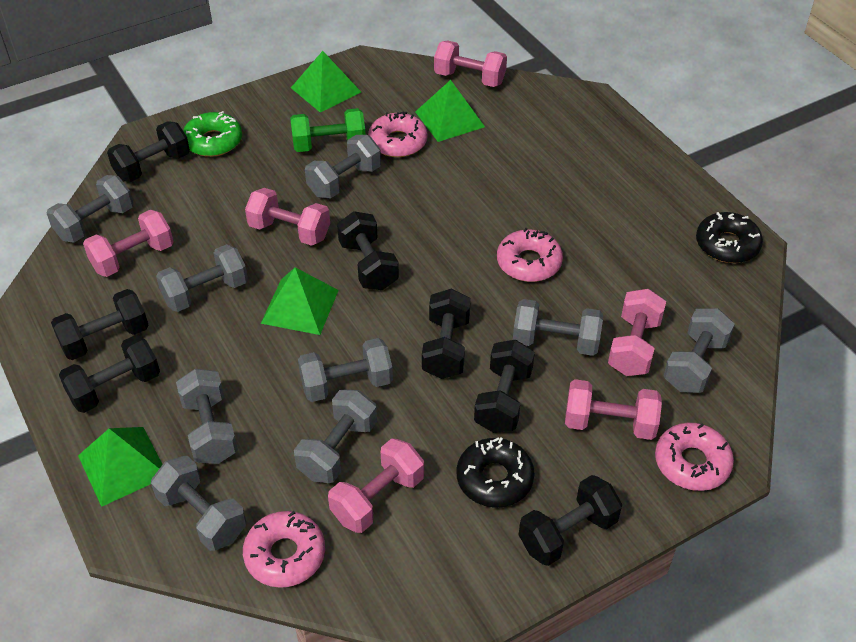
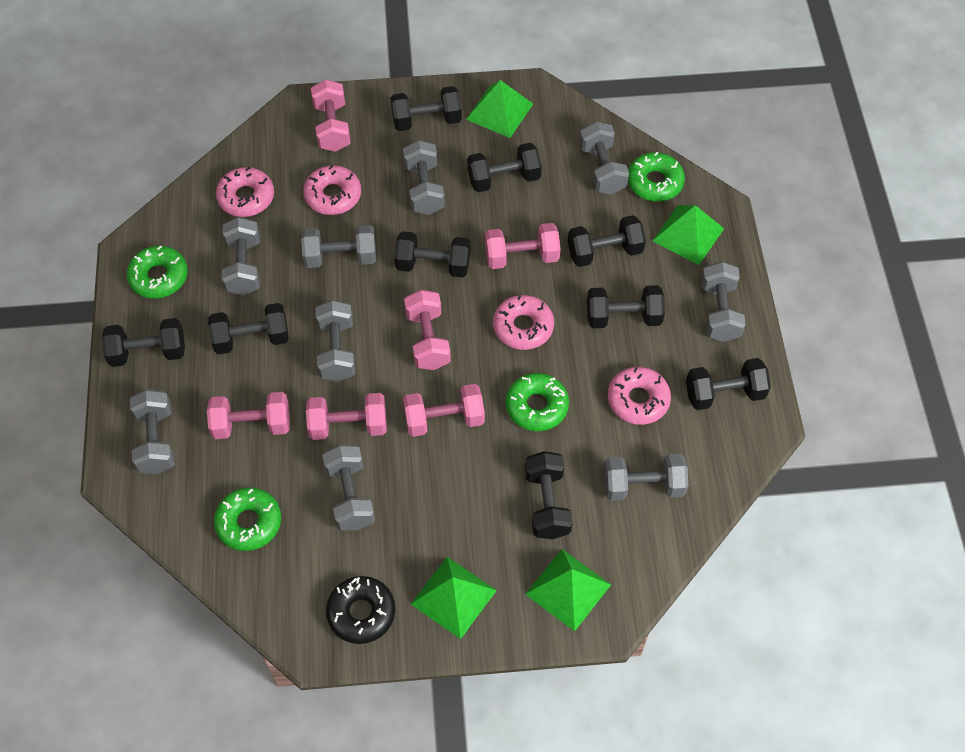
black donut: [456,437,535,507] [696,212,763,263] = 2 -> [326,576,395,644] = 1
black dumbbell: [51,289,148,360] [59,335,160,413] [107,121,190,182] [337,211,399,290] [422,289,471,379] [474,340,535,433] [519,475,622,566] = 7 -> [102,318,185,367] [208,303,289,354] [391,86,462,131] [394,231,470,277] [467,143,542,192] [525,451,573,539] [568,215,646,267] [587,285,665,328] [686,358,771,410] = 9
green donut: [183,111,242,157] = 1 -> [127,245,188,299] [214,487,281,551] [506,373,569,431] [628,152,685,201] = 4
green dumbbell: [290,108,366,152] = 1 -> none = 0

